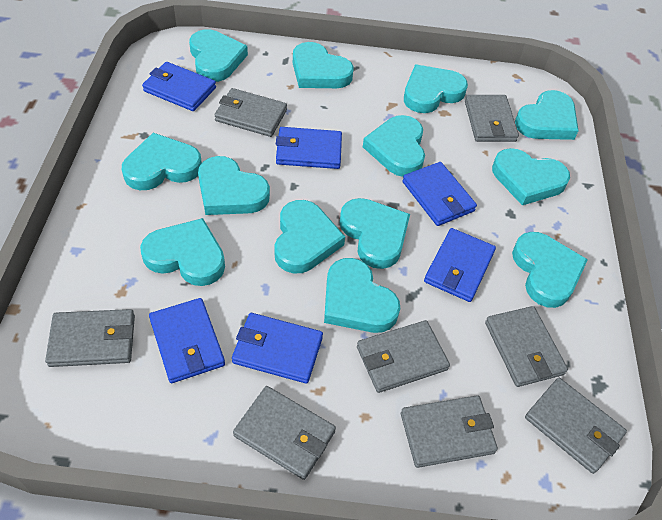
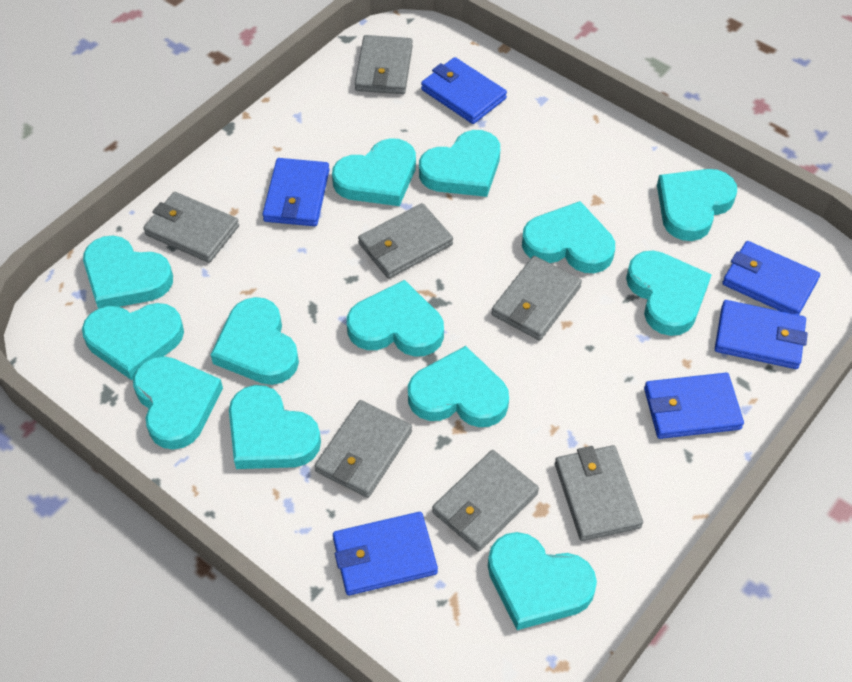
grey wallet: [45,309,135,367] [214,88,287,137] [233,386,336,480] [357,320,450,393] [401,395,498,468] [465,95,519,142] [485,306,568,387] [525,378,627,474] = 8 -> [144,192,239,263] [315,400,412,498] [355,35,413,94] [358,203,453,279] [432,450,539,552] [492,256,582,341] [555,445,643,541] = 7

